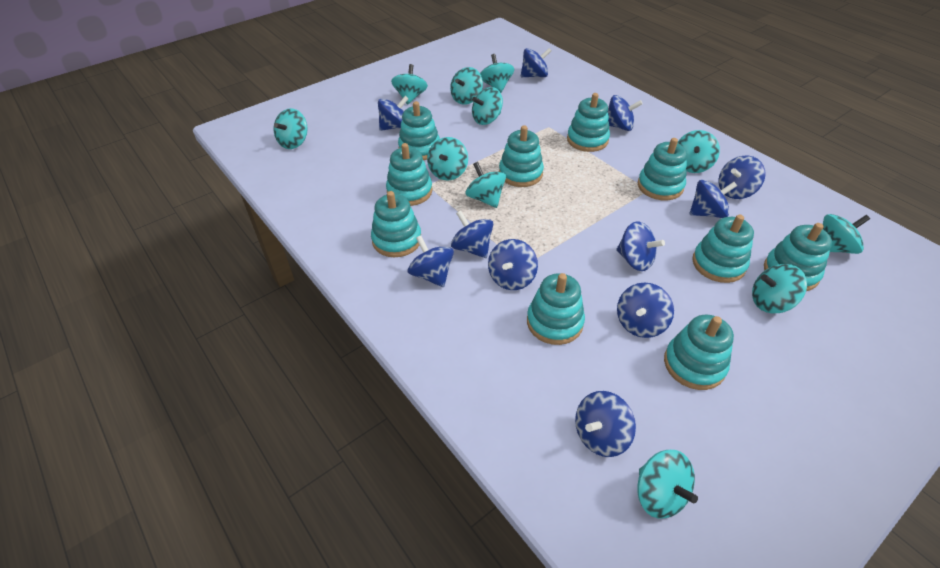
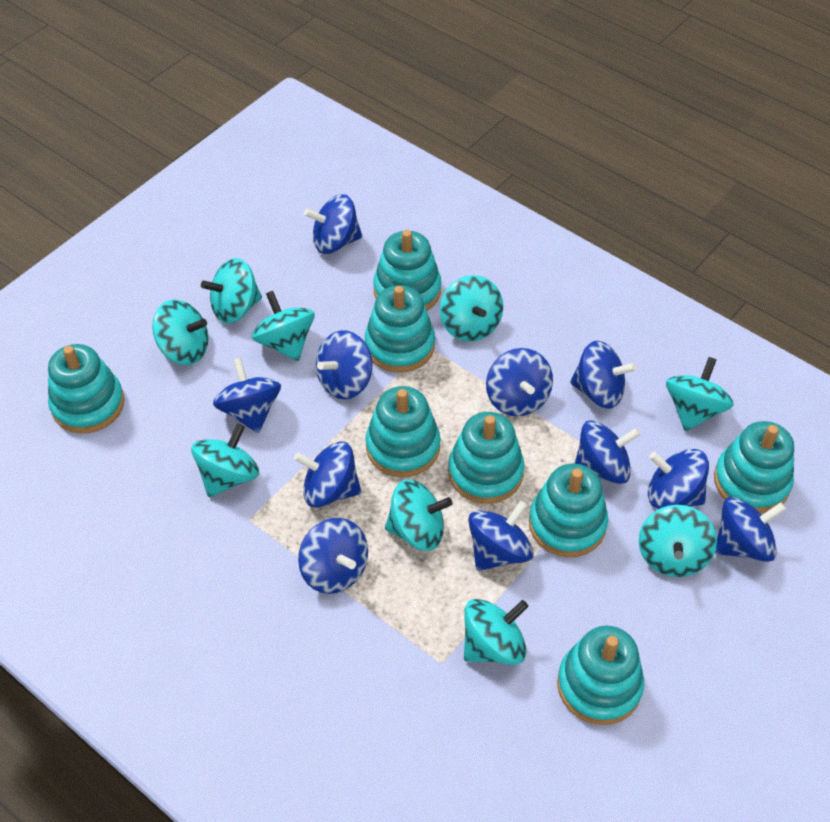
turquoise spinning top: [274,108,308,149] [391,64,428,105] [427,137,468,181] [450,67,483,105] [465,162,506,208] [472,87,503,125] [480,54,514,93] [637,450,698,518] [678,130,720,173] [752,264,807,313] [823,214,870,254] = 11 -> [152,300,209,365] [191,423,259,497] [201,258,262,323] [252,291,315,361] [385,479,452,551] [440,275,503,342] [464,599,529,665] [639,505,717,577] [666,357,734,431] = 9
turquoise stacking toy: [371,191,421,257] [386,143,432,206] [398,101,440,160] [499,125,544,187] [527,273,585,345] [567,93,610,152] [638,138,687,201] [664,315,734,390] [692,214,754,283] [764,223,832,291] = 10 -> [48,344,125,433] [365,285,435,372] [366,386,440,477] [373,230,441,311] [448,412,525,504] [529,464,608,557] [557,626,644,725] [714,421,794,513] = 8

